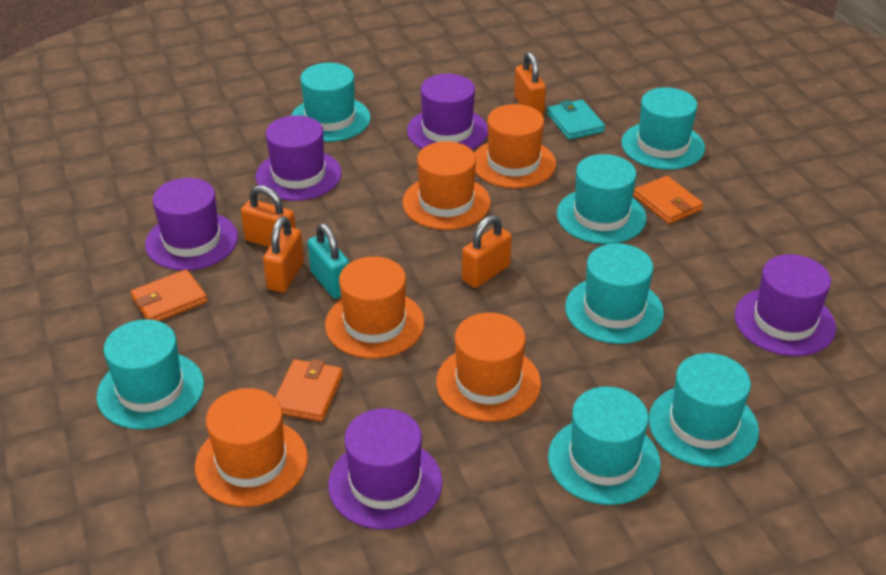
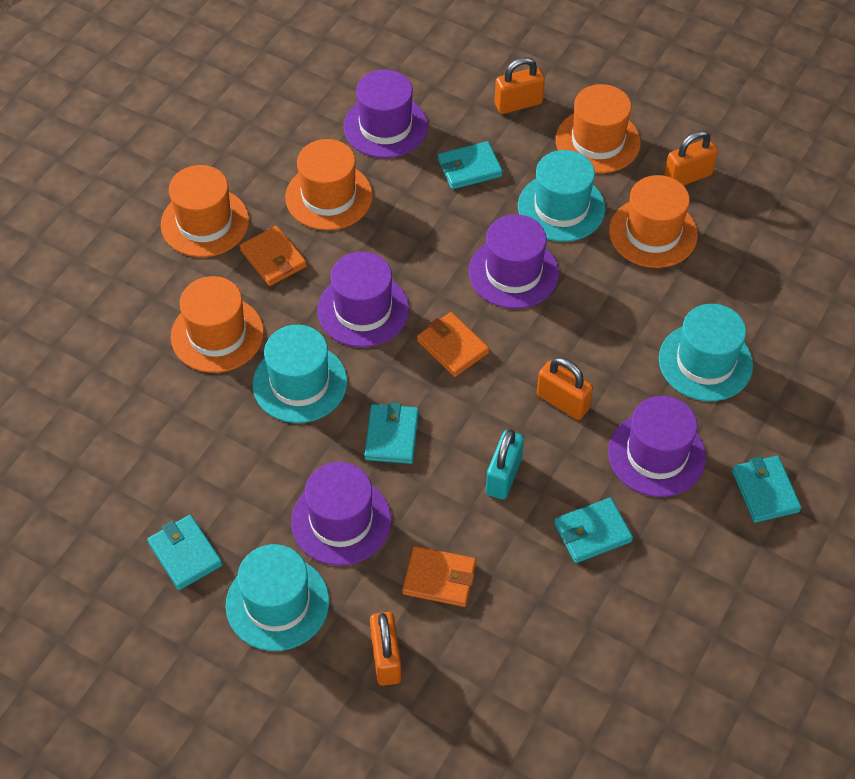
turquoise hat: [96,319,204,429] [291,63,371,142] [548,386,661,505] [557,154,646,244] [565,243,664,344] [622,87,705,170] [649,353,759,467] = 7 -> [226,544,329,651] [253,325,347,423] [518,150,606,242] [659,304,753,401] = 4
turquoise wallet: [547,100,605,140] = 1 -> [147,515,223,590] [364,402,419,464] [438,141,503,189] [554,498,633,563] [732,456,801,523] = 5

